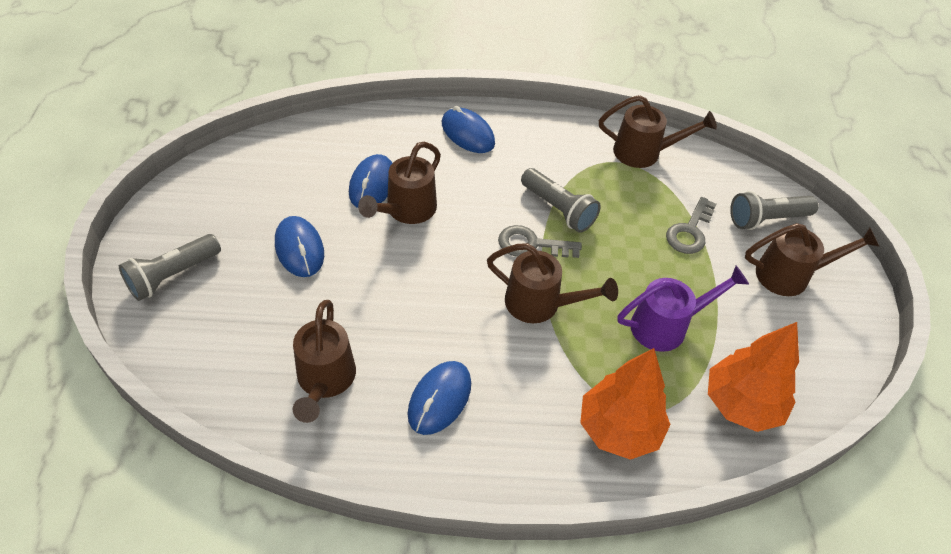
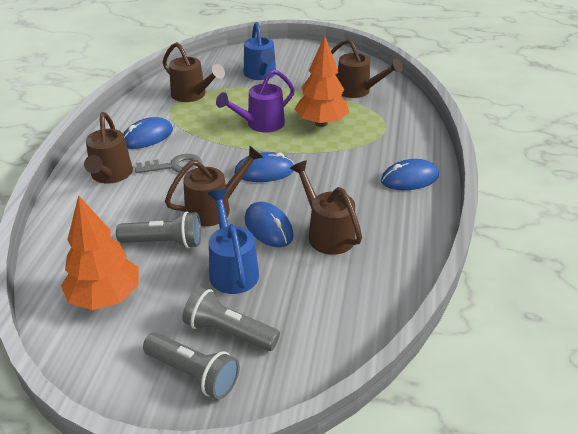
blue watering can: none = 0 -> [208,189,259,294] [244,22,276,80] = 2
grey key: [498,225,582,258] [666,197,716,254] = 2 -> [135,154,202,173] = 1

